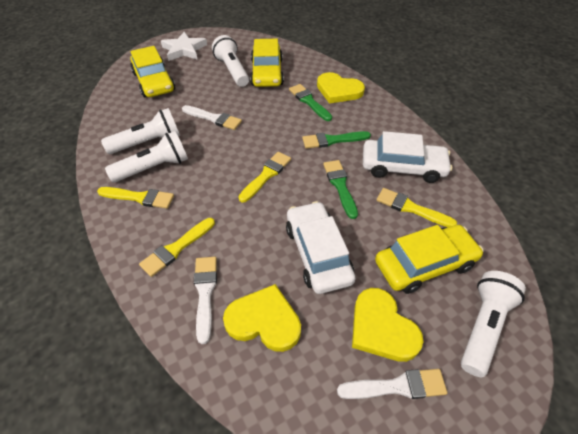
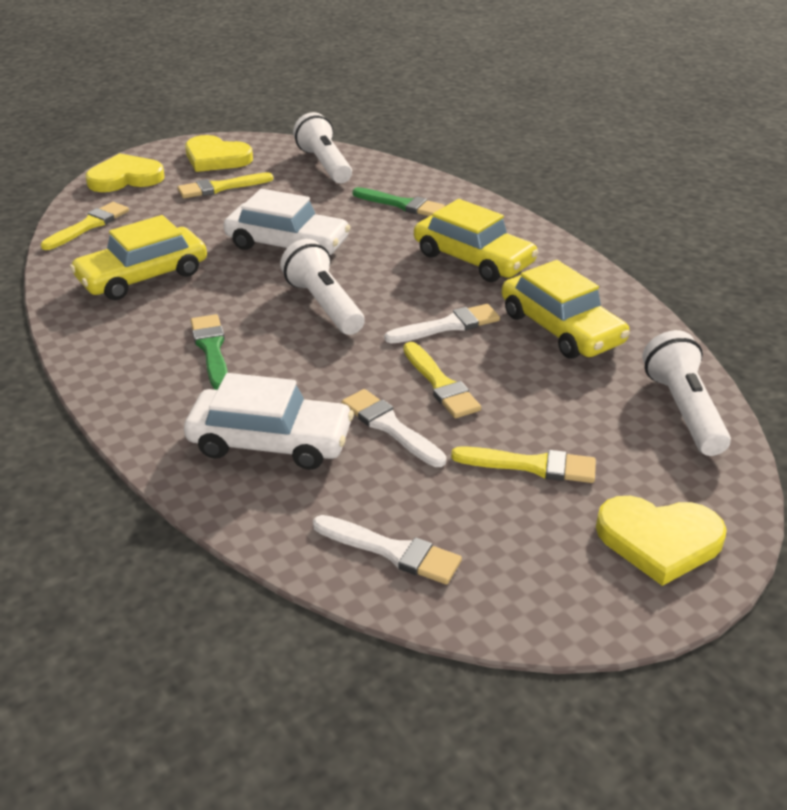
green brush: [289,84,332,121] [302,131,371,149] [323,160,358,219] = 3 -> [191,314,228,390] [352,187,445,216] = 2
white flashlight: [101,108,180,154] [105,131,188,182] [212,35,249,87] [461,271,526,377] = 4 -> [280,239,365,335] [293,112,352,184] [642,330,731,456] = 3
white star: [161,32,207,61] = 1 -> none = 0

